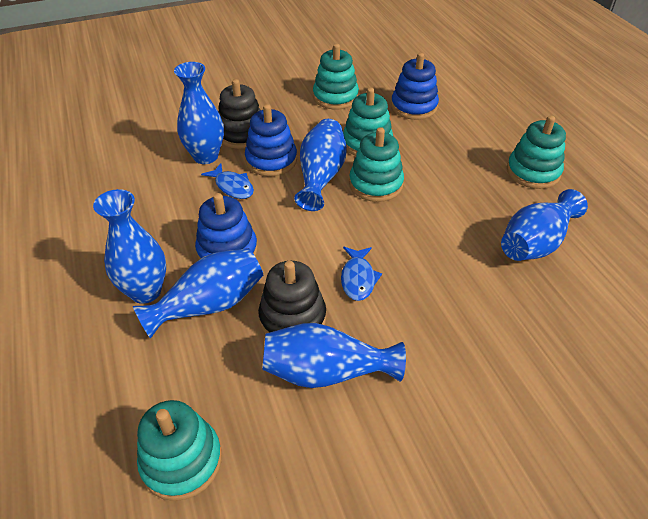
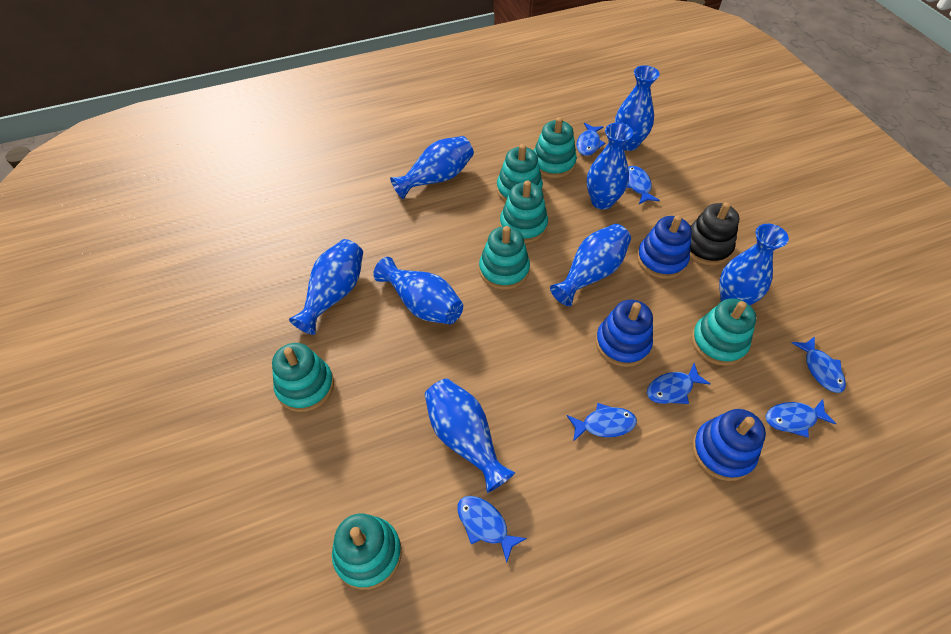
black stacking toy: [218,79,260,149] [258,261,326,334] = 2 -> [690,202,739,266] = 1
blue fish: [201,163,254,199] [341,247,382,301] = 2 -> [457,496,527,563] [567,403,637,442] [576,123,605,156] [627,166,660,204] [647,363,711,404] [766,399,836,438] [792,336,846,393] = 7
blue vase: [93,189,166,304] [133,248,263,339] [174,62,224,164] [262,323,406,388] [294,119,347,211] [501,189,588,261] = 6 -> [289,239,363,335] [373,257,463,324] [390,136,474,199] [424,378,515,493] [550,224,631,306] [587,123,633,210] [615,65,660,151] [719,224,789,305] = 8
turquoise stacking toy: [137,400,222,501] [313,44,359,110] [343,88,393,156] [349,127,404,202] [507,116,566,189] = 5 -> [272,343,334,412] [332,514,402,590] [479,226,530,290] [497,144,543,202] [500,181,548,243] [534,117,577,178] [691,298,756,366] = 7

